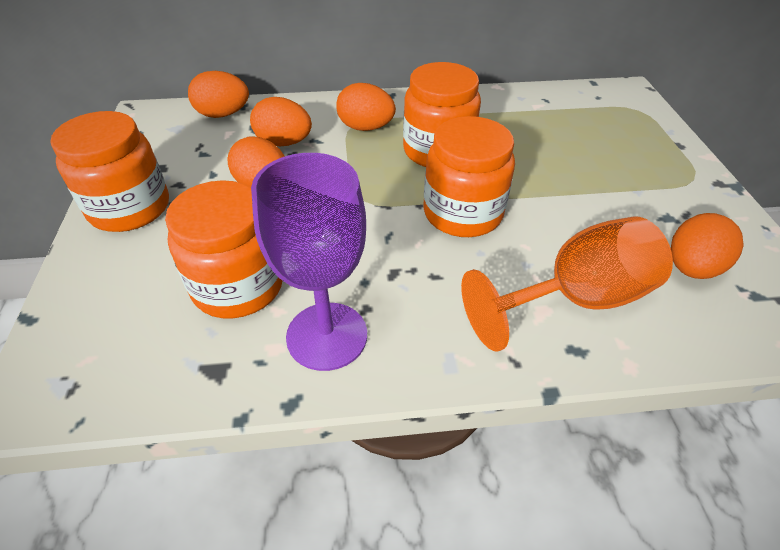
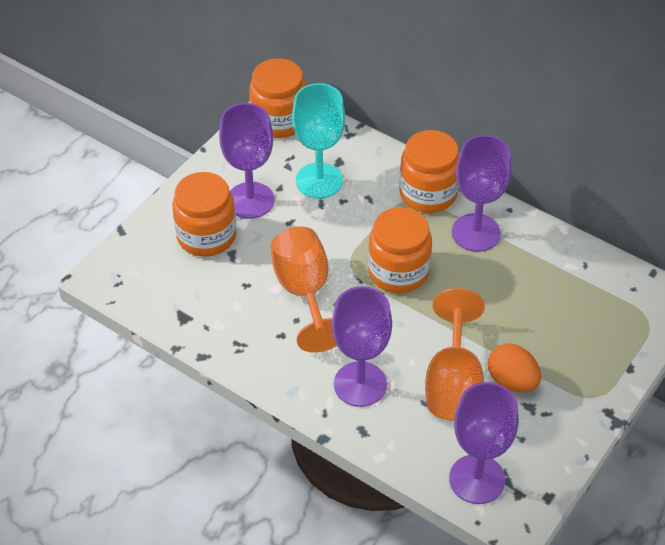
orange egg: [188,71,249,118] [227,137,285,188] [250,97,312,147] [336,83,396,131] [671,213,744,279] = 5 -> [488,344,541,392] = 1
orange goblet: [461,217,673,352] = 1 -> [270,227,337,353] [425,288,485,421] = 2
purple goblet: [251,153,367,371] = 1 -> [219,103,274,219] [332,286,392,407] [449,382,519,504] [452,135,512,252] = 4
turquoise goblet: none = 0 -> [292,83,345,198] = 1

